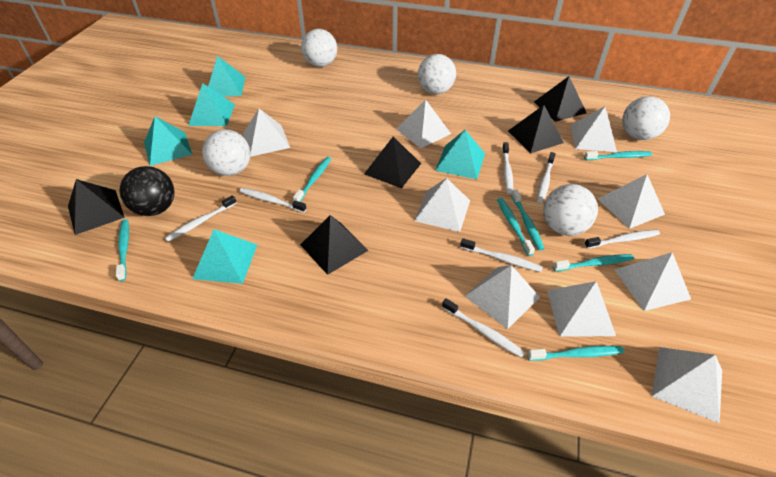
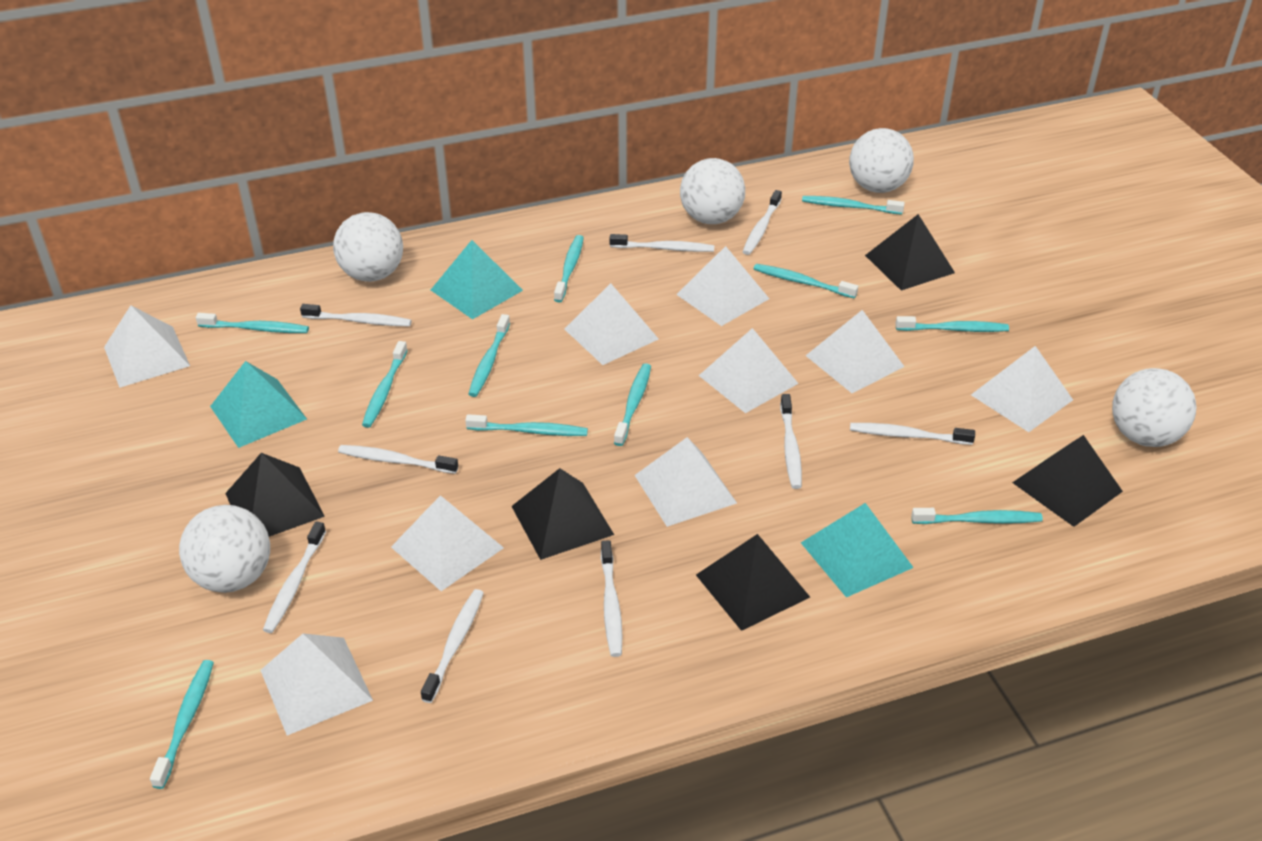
black ball: [120,166,175,216] = 1 -> none = 0
turquoise pyramid: [144,116,192,166] [188,83,235,126] [192,229,257,284] [208,56,245,97] [435,130,485,179] = 5 -> [210,361,307,448] [431,240,523,320] [801,503,914,597] = 3
turquoise toothbrush: [116,219,129,281] [293,157,331,202] [497,198,535,256] [511,189,544,251] [527,346,624,361] [553,254,634,272] [584,151,652,160] = 7 -> [150,660,214,789] [196,313,309,333] [362,341,408,428] [465,414,588,436] [468,314,510,397] [554,235,584,303] [614,363,651,446] [754,264,858,299] [802,196,905,214] [896,316,1009,332] [911,508,1043,524] = 11
white toothbrush: [165,195,237,242] [239,188,307,213] [442,298,525,358] [460,238,543,272] [502,142,513,194] [537,152,556,203] [584,230,660,249] = 7 -> [263,521,326,633] [300,304,412,326] [338,445,458,474] [421,589,484,703] [601,540,622,657] [610,234,714,252] [743,190,782,255] [780,394,802,489] [850,423,975,445] = 9

